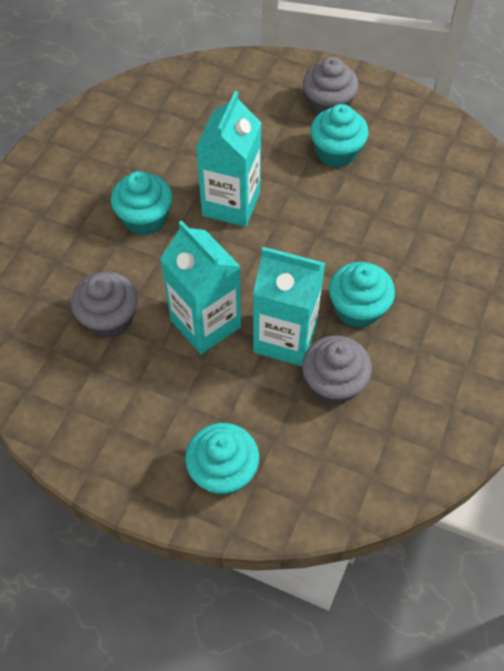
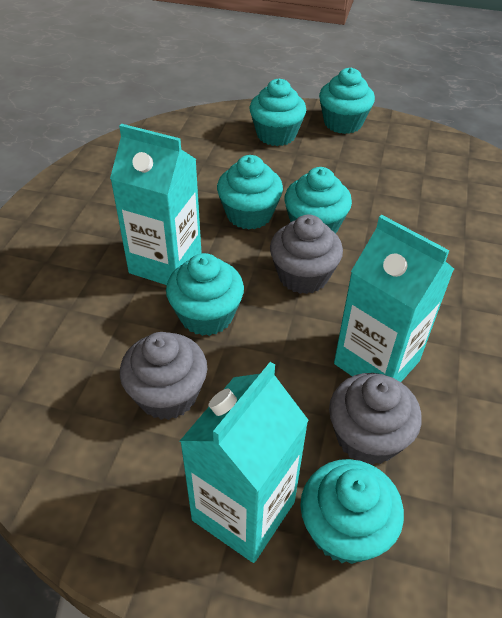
turquoise cupcake: [111,171,172,235] [185,423,259,495] [310,104,369,168] [329,262,395,328] = 4 -> [166,253,244,336] [217,155,283,229] [249,79,306,146] [285,167,352,234] [300,459,404,564] [319,68,375,134] = 6

